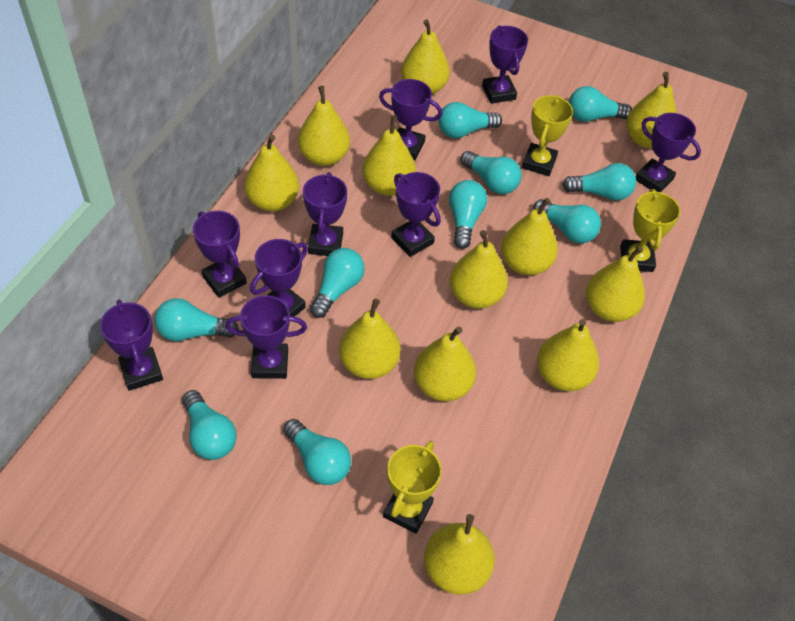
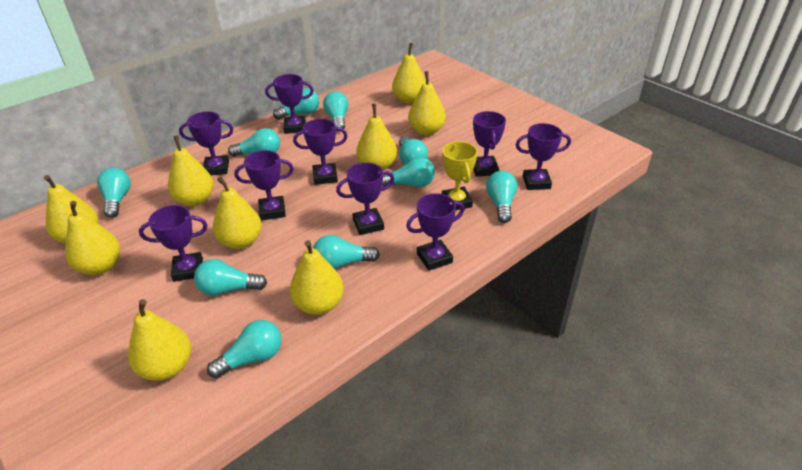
yellow pear: [244,135,299,212] [298,86,350,166] [339,299,401,379] [362,115,416,196] [401,19,450,94] [414,326,476,401] [424,514,495,594] [450,230,508,309] [501,198,558,275] [537,319,599,391] [586,246,645,322] [626,72,677,148] = 12 -> [44,175,98,244] [65,201,120,275] [128,299,191,381] [168,136,214,206] [213,177,262,249] [290,240,344,315] [356,104,397,170] [392,43,426,104] [408,71,446,136] = 9
yellow trophy: [383,441,442,534] [522,95,573,176] [620,189,680,272] = 3 -> [442,141,477,210] = 1

